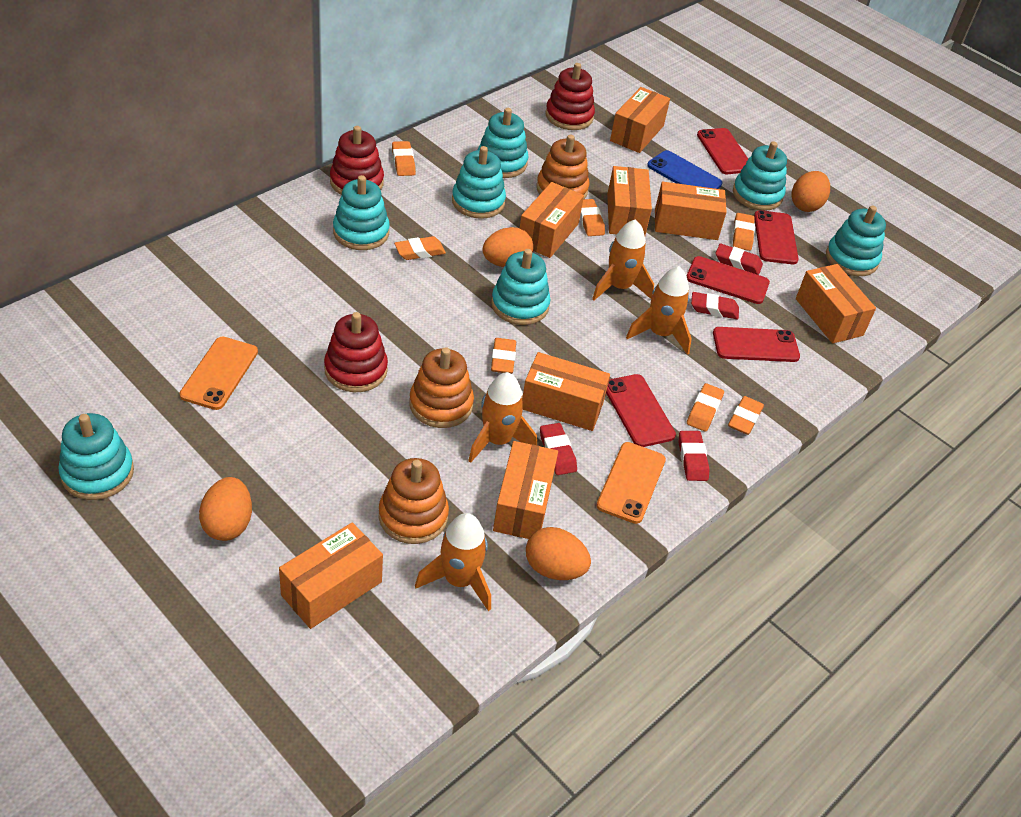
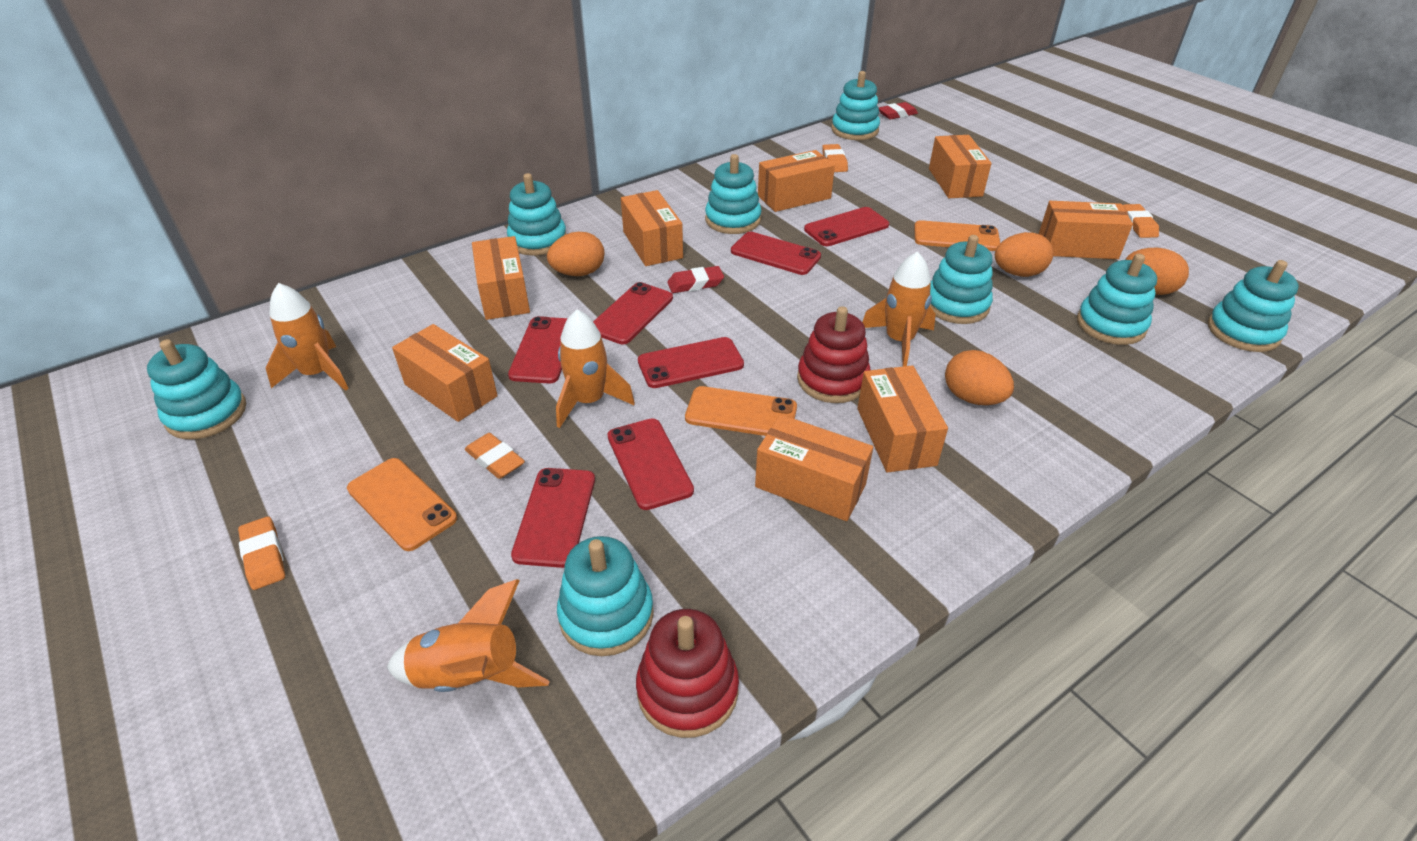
blue phone: [647,150,722,189] = 1 -> none = 0
orange eraser: [392,141,416,176] [394,236,446,260] [491,338,516,374] [580,199,605,236] [687,383,724,432] [728,396,764,435] [733,213,755,251] = 7 -> [238,516,285,590] [465,433,525,479] [822,144,848,172] [1123,204,1159,238] = 4
orange phone: [180,337,258,410] [596,442,666,524] = 2 -> [347,458,457,551] [685,386,797,436] [914,220,1000,251] = 3
orange stacking toy: [379,458,449,544] [409,347,474,428] [536,135,589,199] = 3 -> none = 0
red eraser: [540,423,577,475] [679,431,709,481] [691,292,739,319] [715,243,763,275] = 4 -> [667,266,724,293] [878,102,918,119] = 2
red phone: [606,374,676,447] [687,256,770,304] [697,128,748,174] [713,327,800,362] [754,210,799,264] = 5 -> [508,316,568,383] [511,468,595,568] [593,282,673,344] [608,418,694,510] [638,337,744,388] [731,232,821,275] [804,207,889,246] = 7
red stacking toy: [324,312,388,392] [330,126,384,195] [546,63,595,130] = 3 -> [636,609,739,738] [797,306,870,403] = 2
turquoise stacking toy: [58,413,134,500] [333,175,390,250] [452,146,506,219] [478,108,528,178] [491,249,550,325] [733,141,787,211] [826,206,886,276] = 7 -> [147,339,246,439] [507,173,566,256] [557,536,654,656] [705,154,762,234] [831,71,880,140] [930,235,993,324] [1077,254,1157,345] [1208,260,1299,352] = 8

